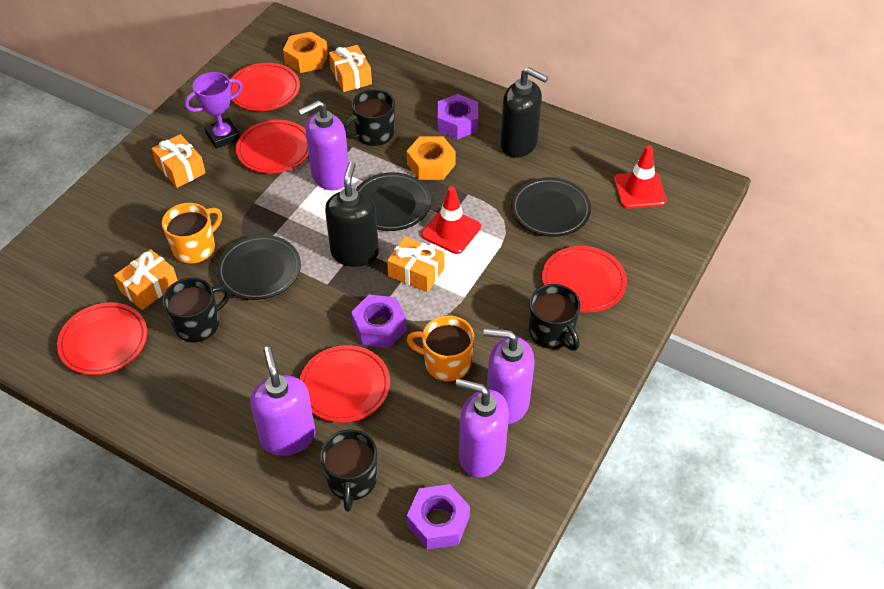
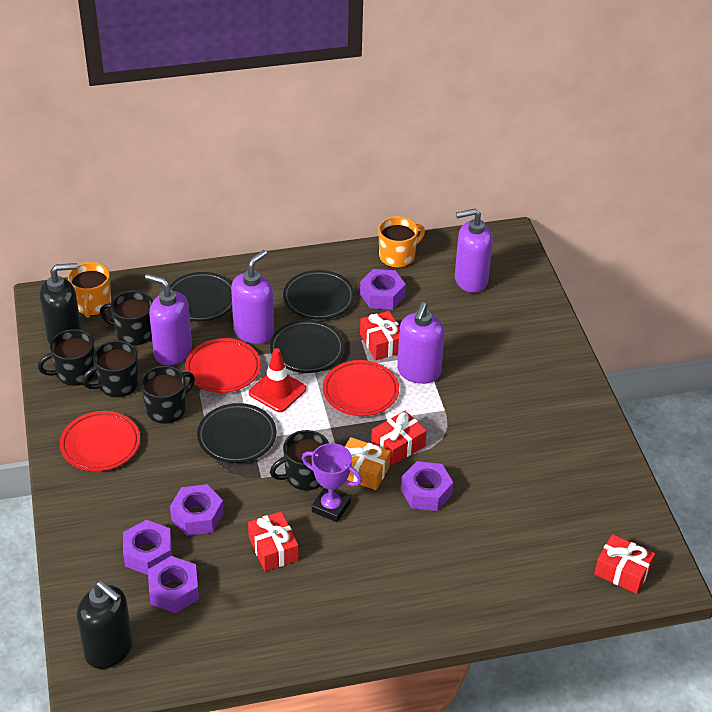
black mug: [163,278,230,342] [320,429,377,512] [344,89,395,146] [529,284,581,351] = 4 -> [38,329,96,386] [82,340,139,398] [100,290,153,346] [141,366,195,424] [270,430,329,491] = 5
black plate: [217,235,301,300] [356,172,431,231] [511,177,591,237] = 3 -> [170,272,232,322] [197,403,276,463] [270,320,344,373] [283,270,355,320] = 4
orange gift: [114,249,178,310] [152,134,206,188] [329,45,372,92] [387,236,444,292] = 4 -> [345,437,391,490] = 1
orange nut: [283,32,328,73] [407,136,456,180] = 2 -> none = 0
purple nut: [351,295,407,348] [407,484,470,549] [437,94,478,139] = 3 -> [123,520,172,575] [148,556,199,613] [170,484,224,536] [360,269,406,310] [401,461,453,511] = 5
red gift: none = 0 -> [248,511,299,571] [360,311,400,360] [371,411,427,465] [594,534,655,594] = 4
red plate: [57,303,147,375] [230,63,300,111] [236,120,309,173] [300,345,390,423] [542,246,627,312] = 5 -> [60,411,140,471] [185,338,261,393] [323,360,399,416] = 3
red traffic cone: [421,186,481,254] [614,145,667,208] = 2 -> [249,348,306,412] = 1

